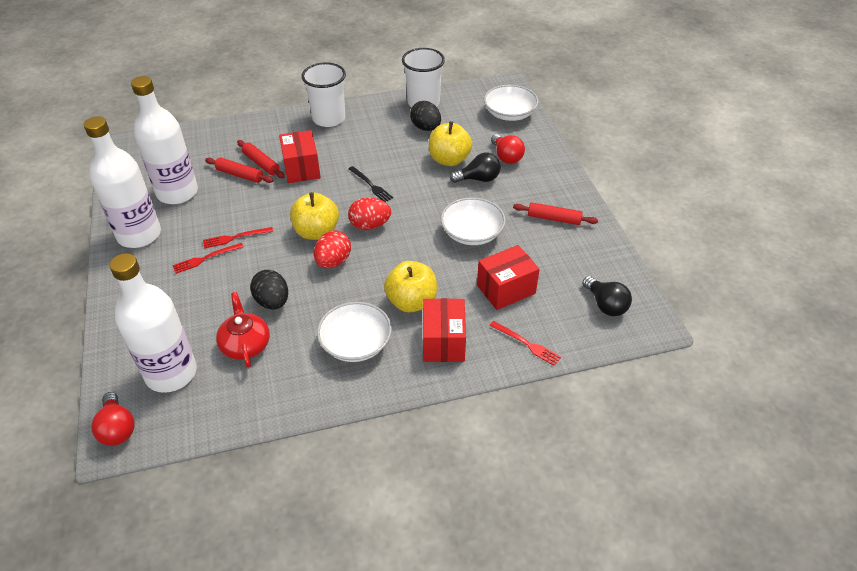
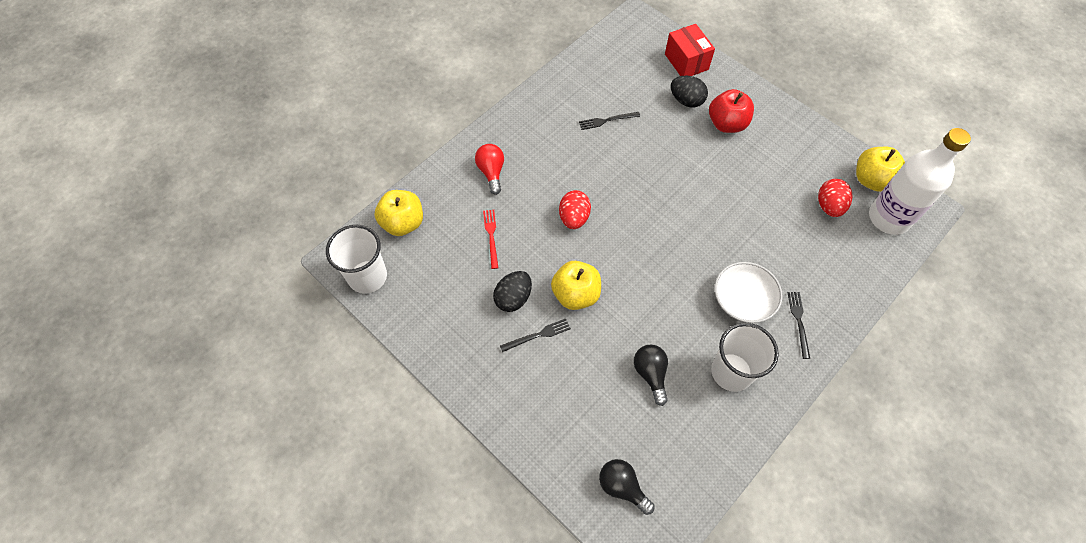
black fork: [349,166,393,202] = 1 -> [500,319,571,352] [579,112,640,130] [788,292,810,359] = 3
red apple: none = 0 -> [709,89,754,133] = 1
red box: [279,130,321,183] [423,298,466,362] [477,245,540,310] = 3 -> [665,24,715,76] = 1
red fork: [172,243,244,274] [203,227,273,248] [489,321,561,366] = 3 -> [483,210,498,269] = 1
red light bulb: [91,392,135,446] [491,134,525,164] = 2 -> [475,144,504,195] = 1
red rolling pin: [205,158,274,183] [237,140,285,178] [513,202,598,225] = 3 -> none = 0
red teapot: [216,292,270,368] = 1 -> none = 0
white bottle: [84,116,161,248] [109,253,197,393] [131,76,198,204] = 3 -> [869,128,971,235] = 1
white bowl: [317,302,392,362] [441,197,506,245] [484,85,538,121] = 3 -> [715,262,782,323] = 1

